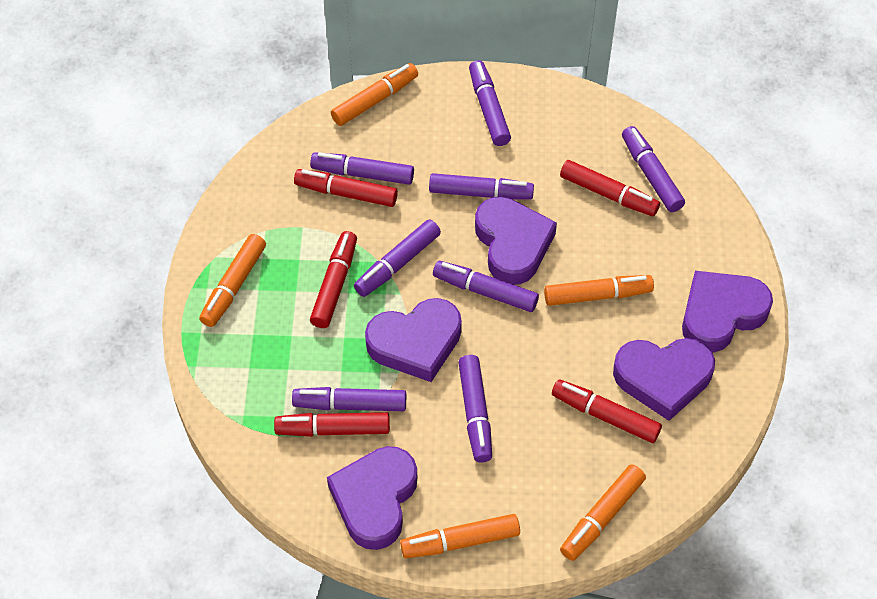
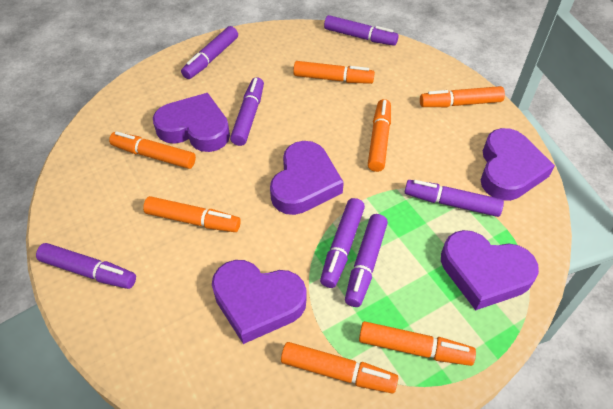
orange marker: [199,234,266,327] [331,63,418,126] [400,514,520,558] [544,275,654,306] [560,464,646,561] = 5 -> [109,131,196,169] [143,196,241,232] [281,342,398,394] [293,61,375,84] [359,321,476,366] [368,99,391,172] [420,86,505,107] = 7
purple marker: [292,387,406,411] [310,152,414,185] [354,219,441,297] [429,173,534,200] [433,261,539,312] [458,355,492,463] [469,60,511,146] [622,126,685,212] = 8 -> [36,243,136,289] [181,26,238,79] [230,77,264,146] [320,198,365,288] [324,15,399,46] [345,214,388,307] [405,180,504,217] = 7
red marker: [274,412,390,437] [294,169,398,207] [310,231,357,328] [552,379,662,443] [560,160,660,216] = 5 -> none = 0

